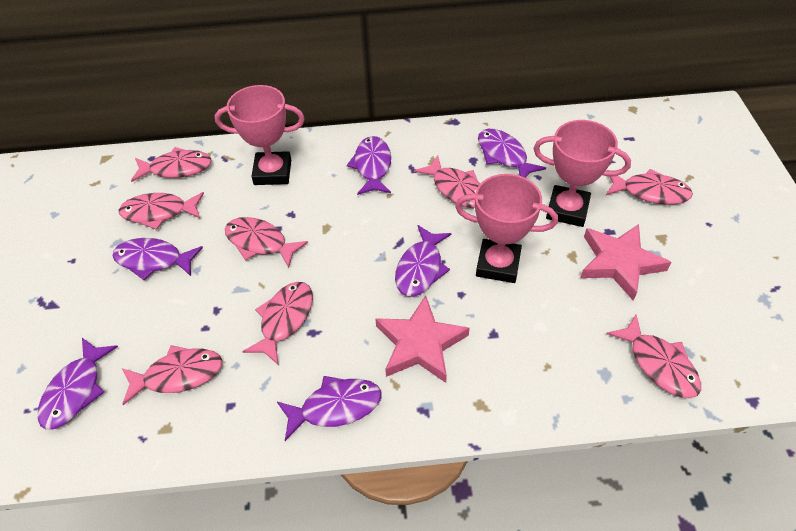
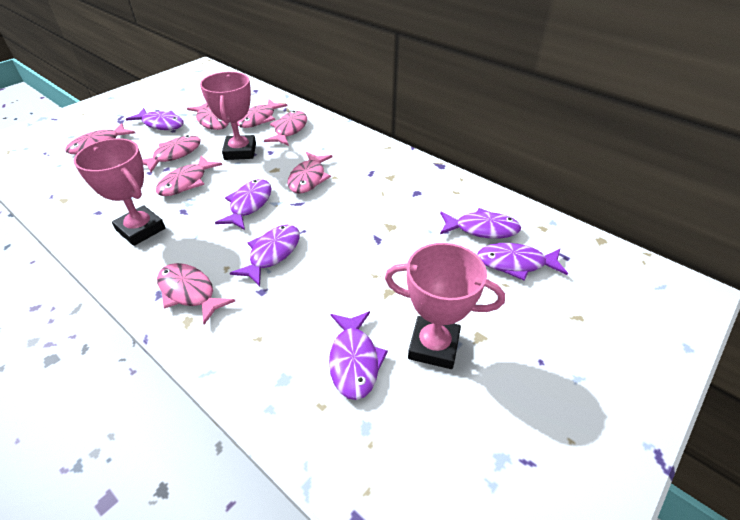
pink star: [375,295,470,383] [580,224,672,301] = 2 -> none = 0

